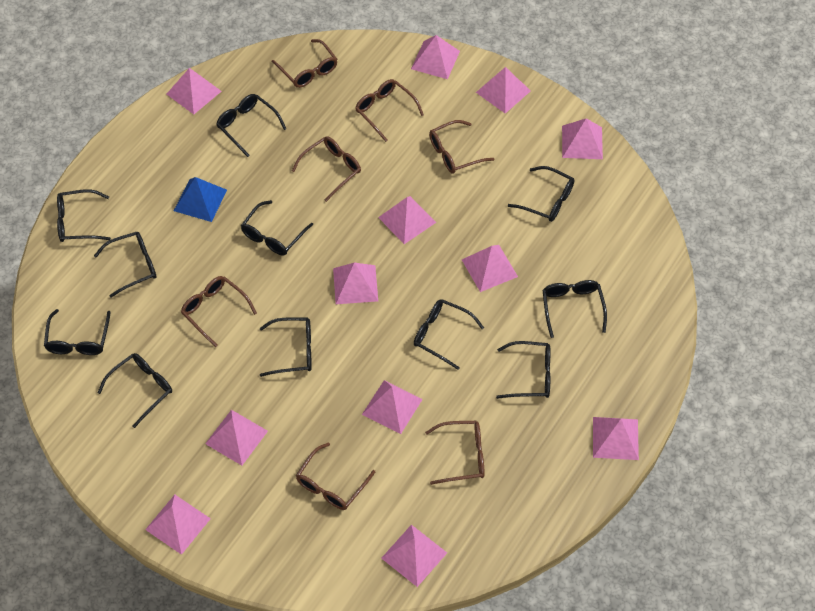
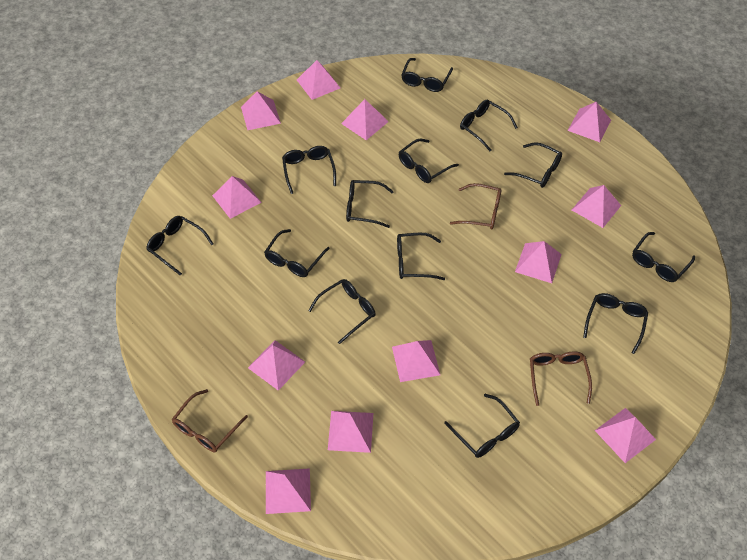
black glasses: [44,309,110,355] [57,189,111,242] [94,232,157,298] [97,353,172,428] [216,94,286,157] [241,200,313,256] [260,318,312,377] [414,299,484,370] [496,341,550,399] [508,166,574,222] [542,280,607,338] = 11 -> [146,216,213,276] [264,229,330,277] [282,146,336,194] [308,279,376,344] [346,180,394,228] [397,233,445,280] [399,138,459,183] [402,58,453,92] [444,394,520,458] [460,100,518,151] [504,142,562,188] [583,293,648,354] [632,232,695,282] = 13
blue pyramid: [174,177,227,222] = 1 -> none = 0
brown glasses: [181,276,257,347] [272,39,337,88] [292,136,361,202] [296,442,375,510] [355,79,424,142] [425,421,485,485] [429,120,494,174] = 7 -> [172,389,248,452] [450,183,502,230] [530,351,592,406] = 3

